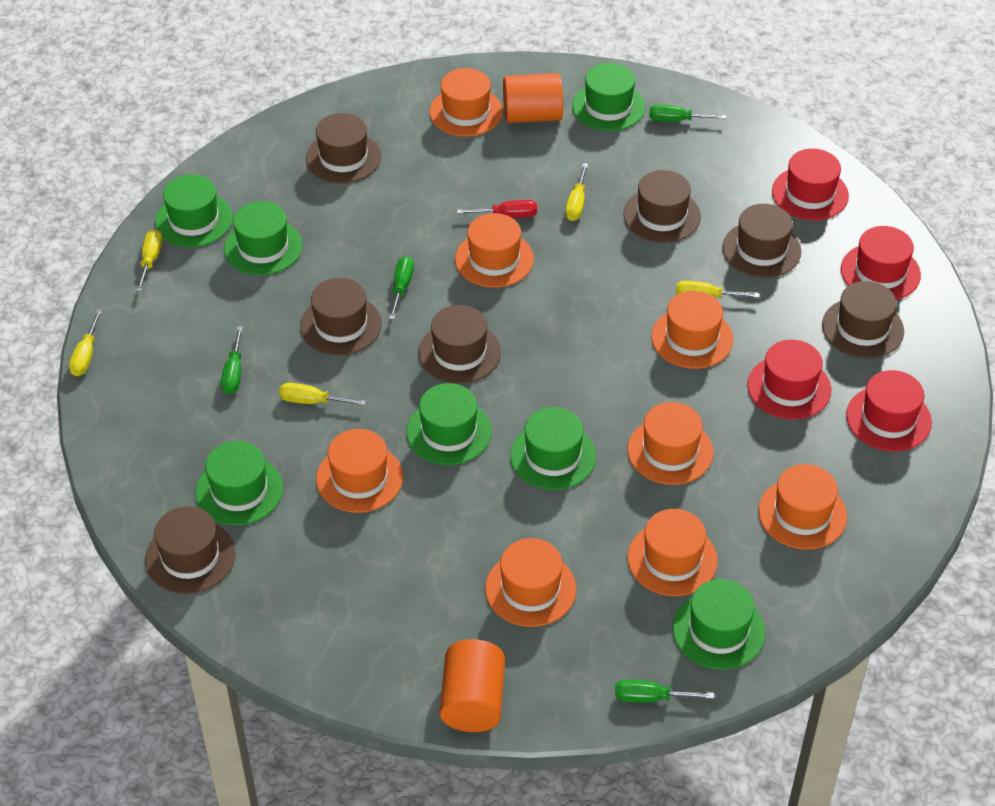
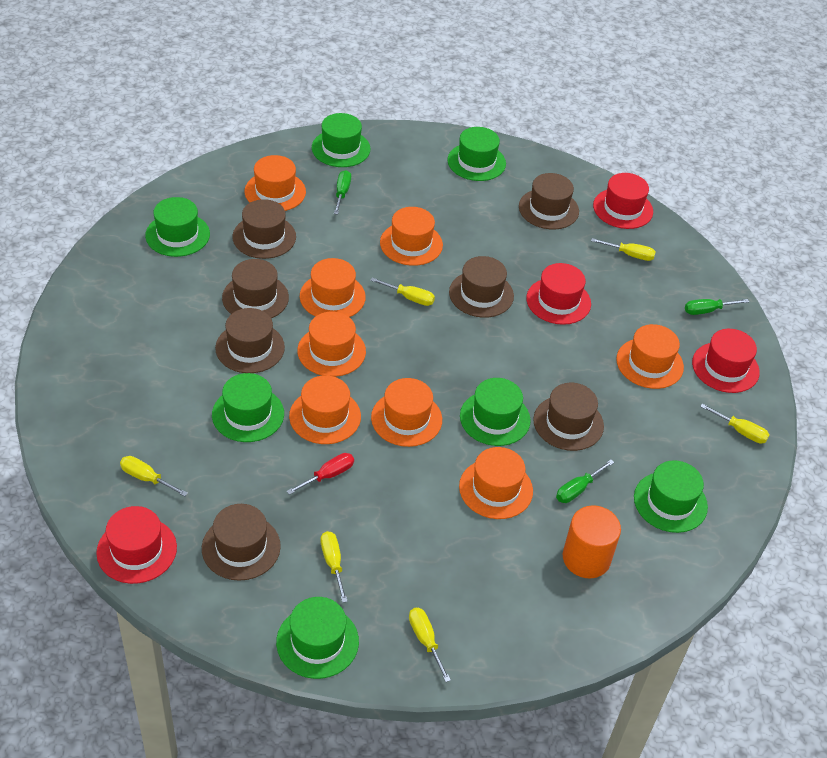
green screwdriver: [221,326,243,394] [389,256,414,320] [615,680,714,703] [649,105,726,122] = 4 -> [334,170,351,214] [556,460,614,503] [685,299,749,315] = 3
orange cylinder: [440,639,505,732] [503,73,563,123] = 2 -> [563,505,621,578] = 1
yellow screwdriver: [69,310,102,376] [136,229,163,292] [279,383,366,406] [565,163,588,221] [676,281,759,298] = 5 -> [120,456,188,497] [321,531,348,603] [370,278,435,306] [409,608,451,682] [591,238,656,261] [700,404,769,444] = 6

